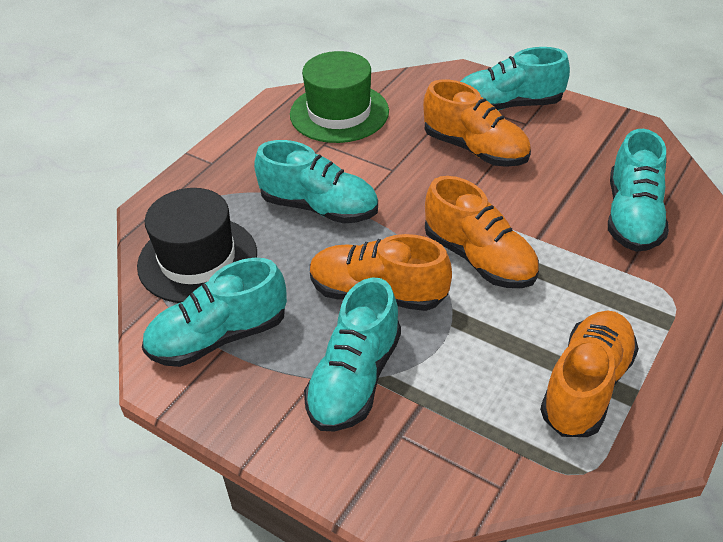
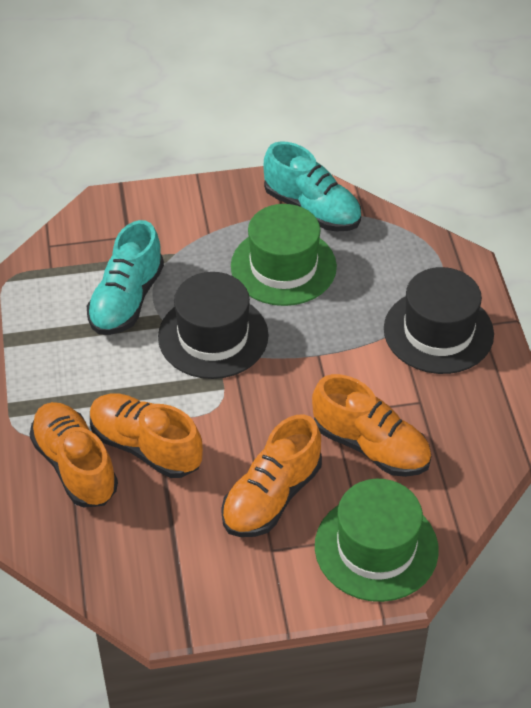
black hat: [137,188,257,303] = 1 -> [158,272,269,379] [384,267,494,374] = 2
green hat: [290,51,389,143] = 1 -> [231,204,337,306] [315,479,439,602] = 2
turquoise shoe: [142,258,287,367] [254,140,378,224] [304,277,401,431] [460,47,570,111] [608,129,669,252] = 5 -> [87,220,164,335] [264,141,361,231] = 2

